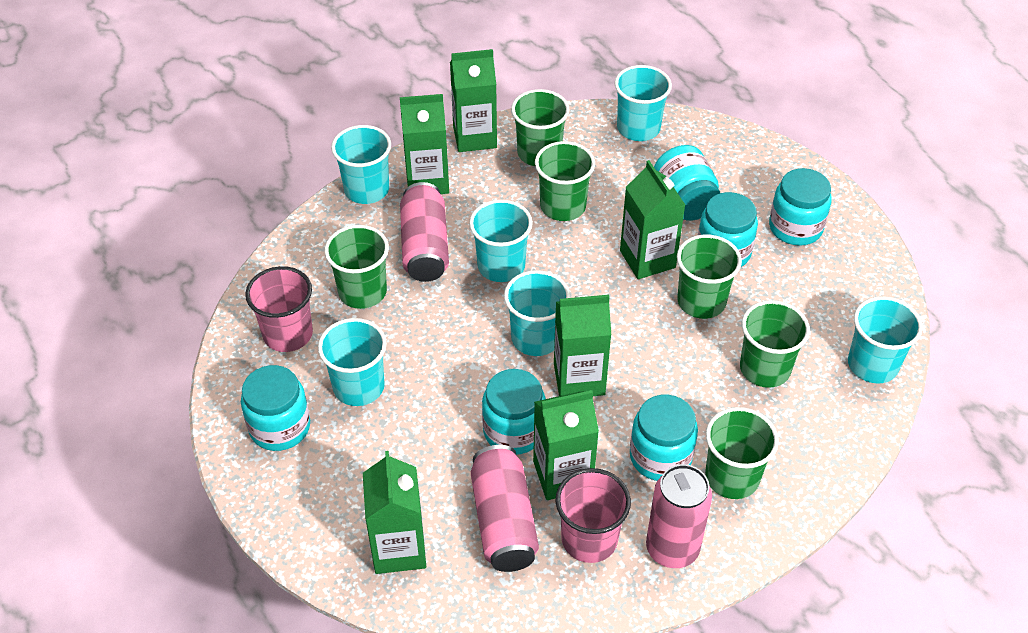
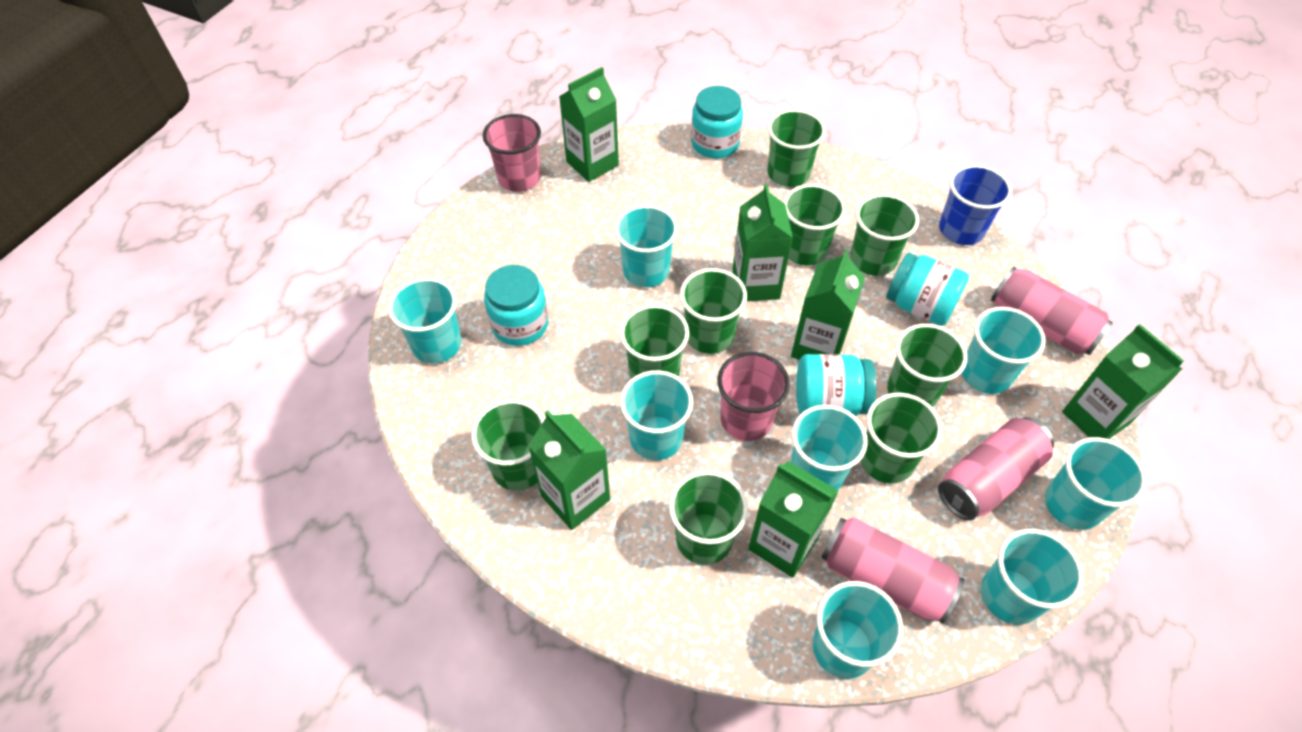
blue cup: none = 0 -> [939,165,1012,245] = 1
green cup: [324,225,389,309] [511,89,570,166] [535,141,595,221] [677,235,742,319] [705,407,779,499] [740,300,810,388] = 6 -> [471,399,545,491] [620,304,689,379] [669,471,748,565] [680,268,747,354] [767,109,826,187] [783,184,846,265] [850,194,919,276] [860,393,942,484] [887,324,967,407] = 9
turquoise cup: [318,318,387,406] [331,125,391,204] [469,200,533,282] [504,270,570,356] [615,65,672,141] [848,296,923,384] = 6 -> [388,278,462,363] [614,205,678,287] [620,370,693,460] [791,405,868,490] [812,581,903,679] [962,307,1046,394] [981,529,1084,625] [1045,437,1147,530] = 8
turquoise jar: [241,365,310,451] [482,369,546,455] [630,395,698,481] [654,145,720,221] [698,192,758,267] [769,168,832,246] = 6 -> [484,265,548,346] [691,86,743,158] [796,354,876,416] [886,253,969,326] = 4

